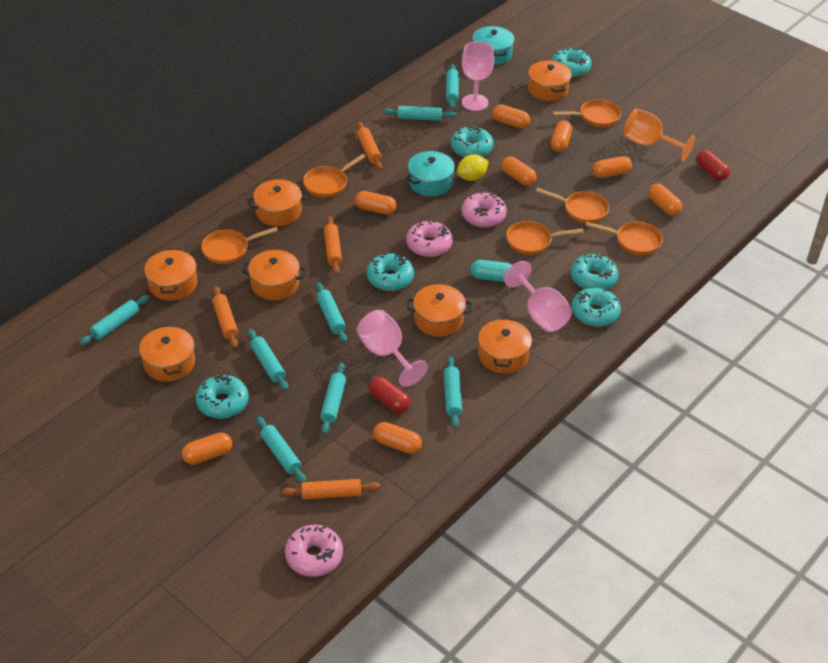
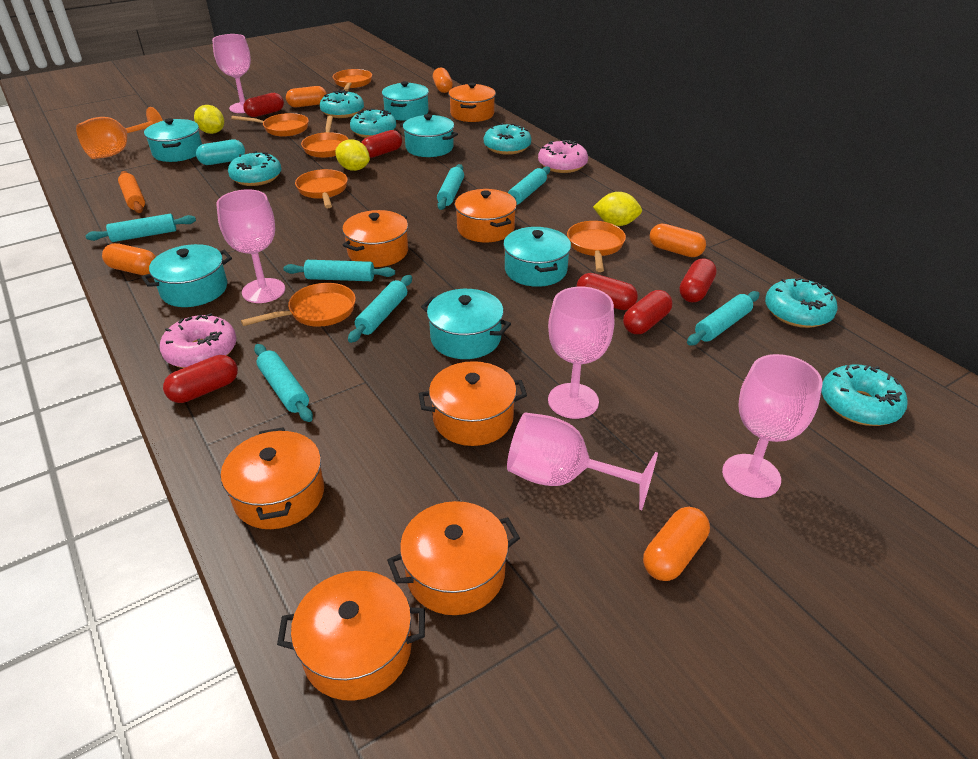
orange capsule: [182,433,232,465] [355,191,397,215] [373,422,422,454] [492,104,530,128] [502,156,537,186] [551,121,572,152] [592,156,632,178] [648,184,682,216] = 8 -> [102,243,156,275] [286,86,327,107] [433,68,453,93] [643,507,710,581] [650,224,706,257] = 5
orange rolling pin: [212,286,238,348] [282,479,380,499] [324,216,342,274] [357,122,382,170] = 4 -> [118,171,145,213] = 1
pink donut: [285,525,343,577] [406,220,453,257] [461,191,507,228] = 3 -> [160,313,236,368] [538,140,588,173] = 2
pink goblet: [357,310,428,387] [462,41,494,111] [504,261,572,332] = 3 -> [212,34,251,113] [216,189,285,303] [507,412,658,510] [548,287,614,419] [722,354,822,498] = 5
red capsule: [369,377,410,413] [696,150,730,181] = 2 -> [163,355,238,403] [243,93,284,117] [361,130,402,158] [577,273,638,310] [623,290,672,334] [679,258,717,303] = 6
turquoise pot: [406,151,457,196] [472,26,515,65] = 2 -> [141,244,232,307] [144,118,202,162] [382,81,429,121] [400,114,458,157] [421,289,511,359] [503,227,571,287] = 6
turquoise rolling pin: [80,295,149,345] [248,329,288,391] [256,417,306,483] [316,282,347,343] [320,363,346,434] [383,106,457,121] [444,356,462,428] [446,64,459,109] = 8 -> [85,214,196,242] [254,344,313,422] [283,260,395,281] [348,275,412,343] [437,164,464,210] [508,166,550,205] [687,291,759,345] = 7
yellow lemon: [457,154,489,181] = 1 -> [194,105,224,134] [335,139,370,171] [593,192,642,226] = 3

